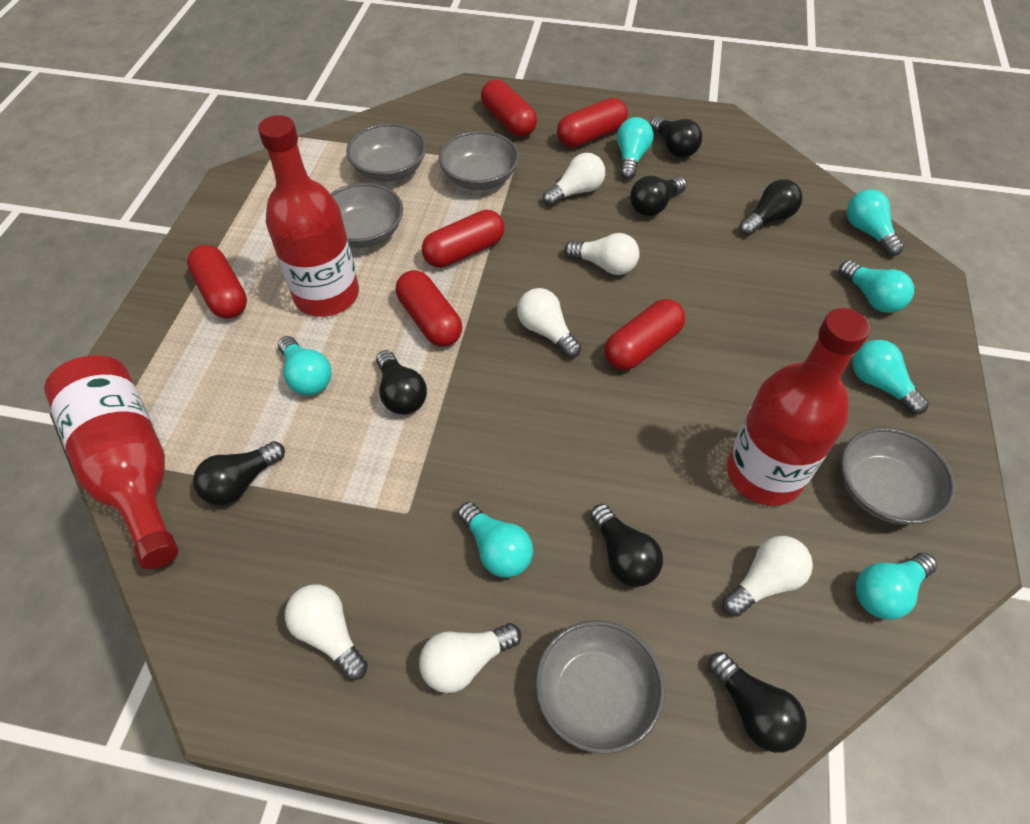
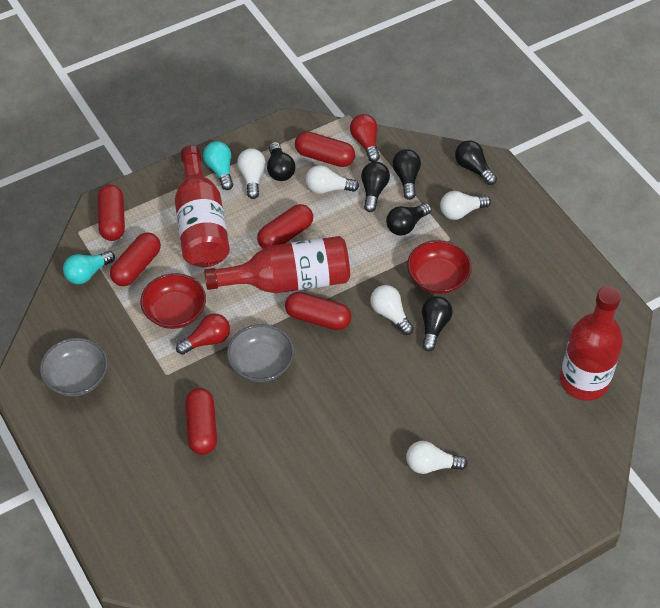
black light bulb: [193,441,285,506] [376,350,427,415] [590,504,663,587] [630,176,687,216] [650,116,702,157] [708,652,807,753] [739,179,803,236] = 7 -> [267,142,295,181] [361,162,390,212] [386,203,432,236] [393,149,421,200] [422,296,453,351] [455,140,497,185] = 6
grey bowl: [330,183,403,248] [346,123,426,182] [439,131,519,190] [535,620,665,754] [841,427,955,524] = 5 -> [40,338,108,396] [227,324,294,382] = 2
red bowl: none = 0 -> [140,273,206,329] [407,240,472,294] = 2
red light bulb: none = 0 -> [176,313,230,355] [350,114,380,162] = 2
turquoise light bulb: [278,336,332,395] [458,502,533,578] [617,117,653,180] [839,260,914,313] [847,189,904,256] [853,340,929,414] [856,553,937,620] = 7 -> [63,251,115,284] [203,141,233,190] = 2
white light bulb: [285,584,368,680] [419,623,521,693] [517,288,581,358] [543,153,605,206] [564,233,640,275] [723,536,813,617] = 6 -> [237,148,266,199] [306,165,359,194] [370,285,414,335] [406,441,468,474] [440,191,491,220] = 5

